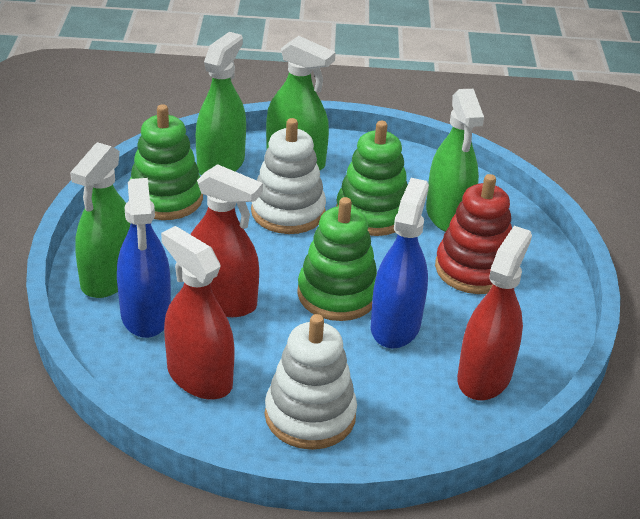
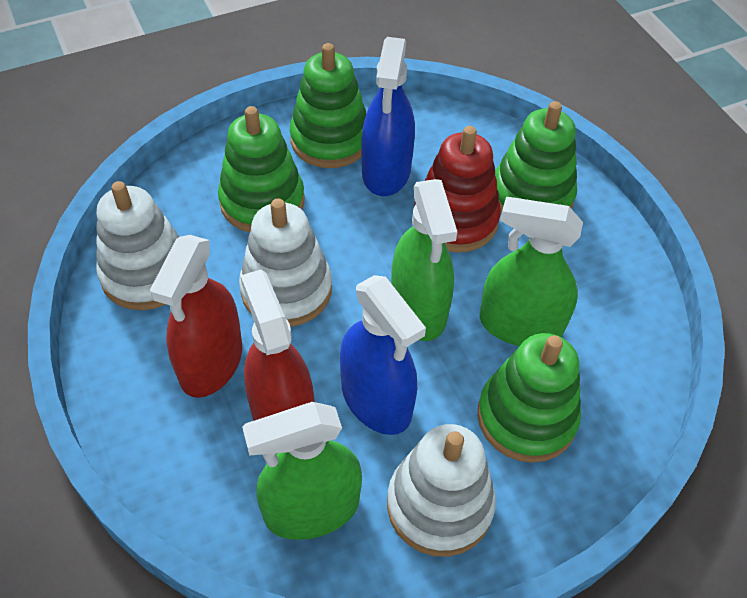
green spray bottle: [70,142,130,298] [196,32,246,176] [266,36,336,170] [426,89,484,232] = 4 -> [242,402,362,540] [391,179,457,341] [480,197,583,346] = 3
green stacking toy: [130,104,203,220] [297,197,377,321] [336,121,408,236] = 3 -> [218,106,304,232] [290,43,366,168] [477,333,581,463] [495,101,577,213] = 4
red spray bottle: [161,226,235,400] [190,164,263,317] [457,226,532,400] = 3 -> [150,235,242,398] [240,269,314,421] = 2
white stacking toy: [251,118,326,234] [265,314,357,450] = 2 -> [96,181,179,310] [239,199,332,327] [387,424,496,557] = 3

